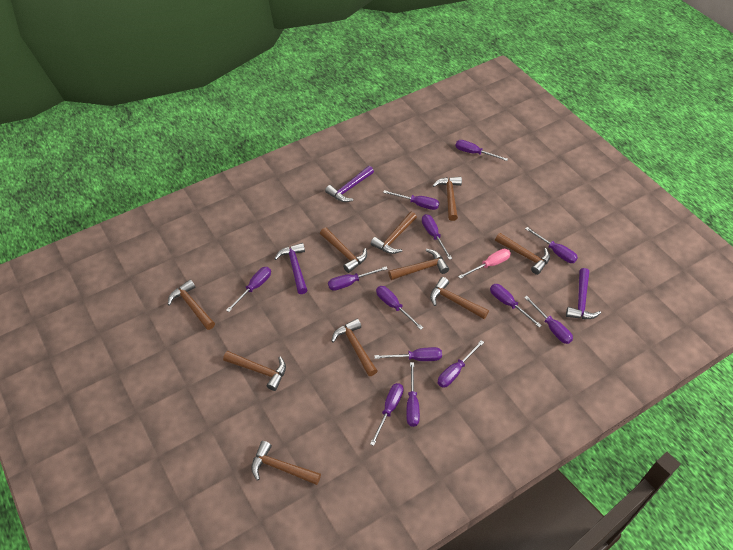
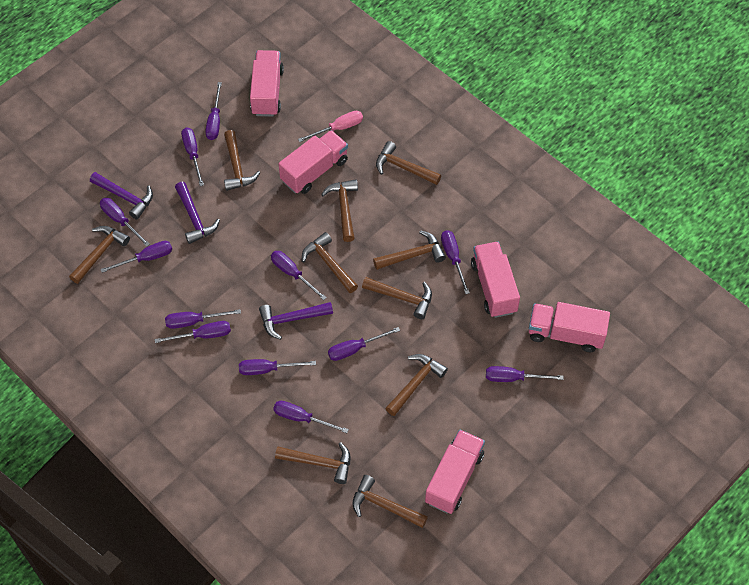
pink truck: none = 0 -> [250,50,284,117] [279,130,348,194] [425,430,485,514] [471,242,520,318] [529,302,610,352] = 5
purple screwdriver: [226,267,271,312] [328,266,388,291] [370,383,404,446] [374,347,442,361] [376,286,423,330] [383,190,439,210] [406,362,420,427] [422,214,452,260] [438,340,484,388] [455,140,508,161] [490,284,542,327] [524,296,573,344] [525,227,578,263] = 13 -> [100,198,150,247] [100,241,172,273] [155,321,231,343] [165,309,241,329] [181,128,204,186] [205,82,222,140] [239,359,316,375] [271,251,327,300] [273,401,349,433] [328,327,400,361] [441,230,470,294] [486,366,563,382] = 12

